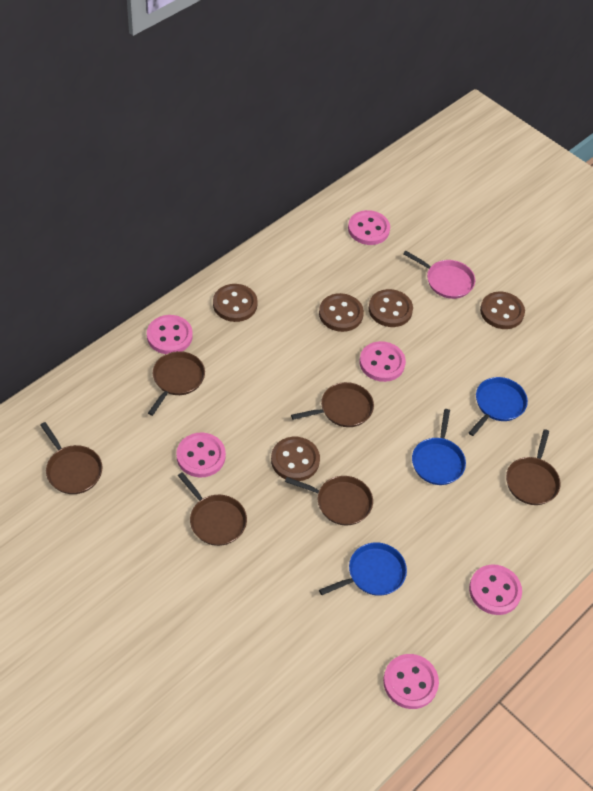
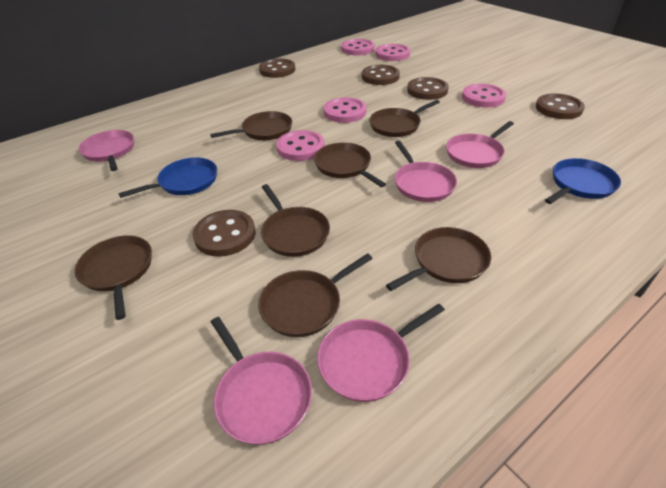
blue pan: [319,542,407,596] [412,409,466,485] [469,377,528,436] = 3 -> [118,157,217,198] [545,158,621,204] = 2
brown pan: [40,422,103,494] [148,351,205,416] [178,472,247,546] [285,476,373,525] [291,382,374,427] [506,429,561,505] = 6 -> [75,235,152,320] [210,111,292,140] [258,253,373,337] [261,184,330,257] [314,142,386,187] [369,100,440,137] [386,227,491,291] = 7
pink button: [147,315,193,354] [176,432,226,478] [348,210,390,245] [360,341,406,382] [383,654,439,709] [469,565,522,615] = 6 -> [276,130,325,161] [323,97,366,123] [341,39,375,55] [375,44,410,61] [462,84,506,107] = 5
pink pan: [403,251,475,299] = 1 -> [78,130,134,171] [211,317,312,445] [317,304,445,402] [395,141,457,202] [446,121,514,168] = 5

